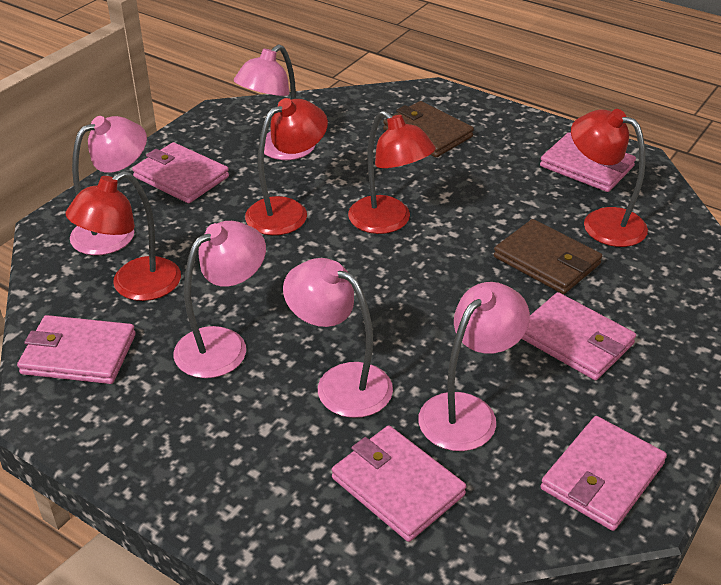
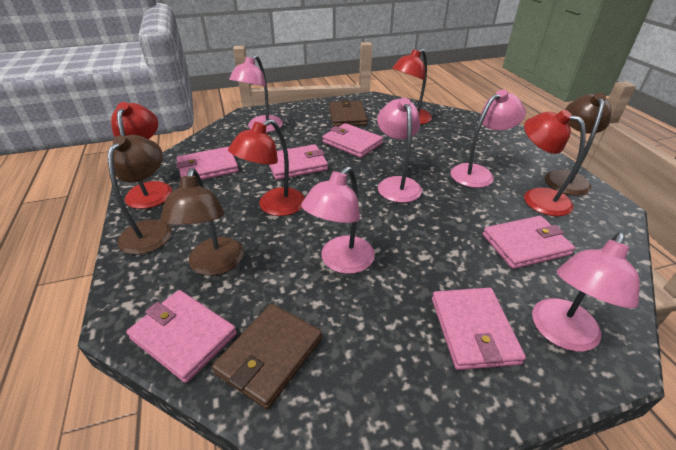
brown lamp: none = 0 -> [108,135,172,254] [160,168,244,276] [545,93,612,196] = 3

